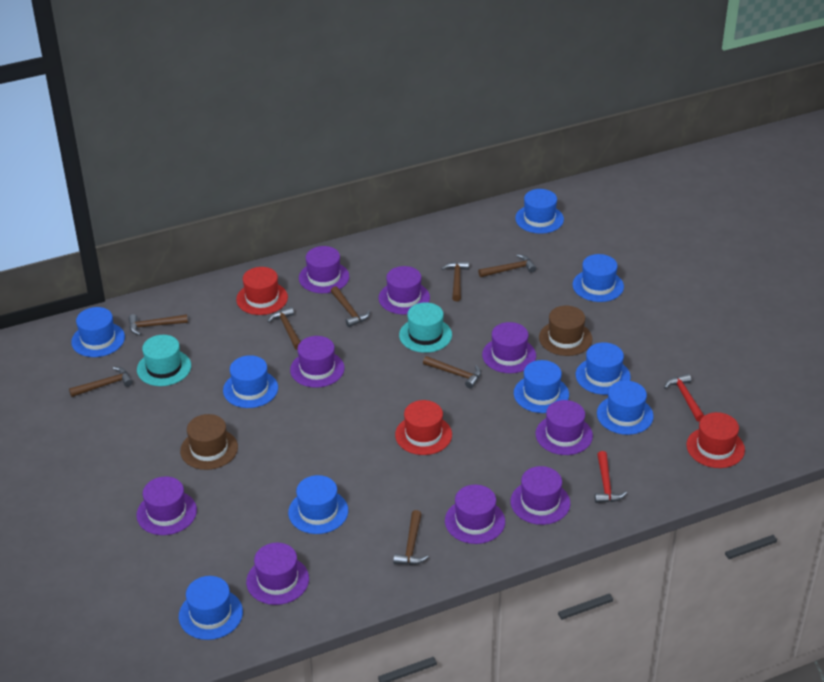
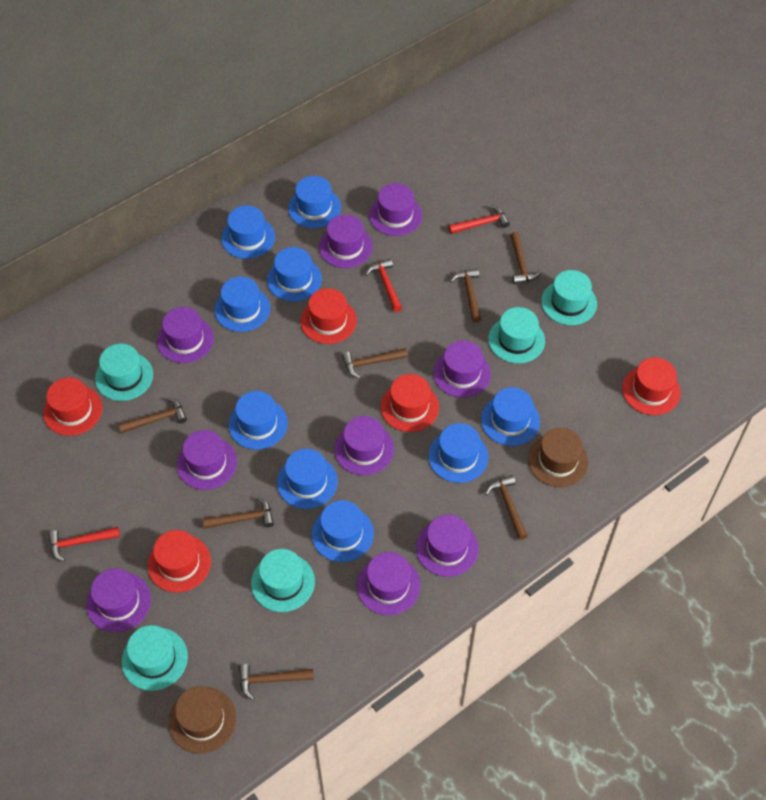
brown hammer: [69,367,133,397] [129,314,188,335] [267,307,301,350] [331,286,370,327] [393,510,428,565] [423,356,481,389] [441,261,469,301] [478,254,536,277] = 8 -> [119,397,187,433] [203,497,274,529] [239,664,314,700] [342,348,408,379] [450,268,481,322] [485,475,528,540] [510,232,541,284] = 7
red hammer: [595,451,627,503] [664,374,704,422] = 2 -> [48,527,120,562] [365,259,402,312] [448,205,510,234] = 3
red hat: [236,267,288,315] [395,400,452,455] [686,412,745,468] = 3 -> [43,377,103,436] [148,530,211,593] [301,288,357,344] [381,374,439,432] [622,357,681,415] = 5
turquoise hat: [137,335,191,386] [399,302,452,353] = 2 -> [95,344,153,401] [122,625,188,691] [251,549,315,612] [488,307,545,363] [541,270,597,325] = 5

